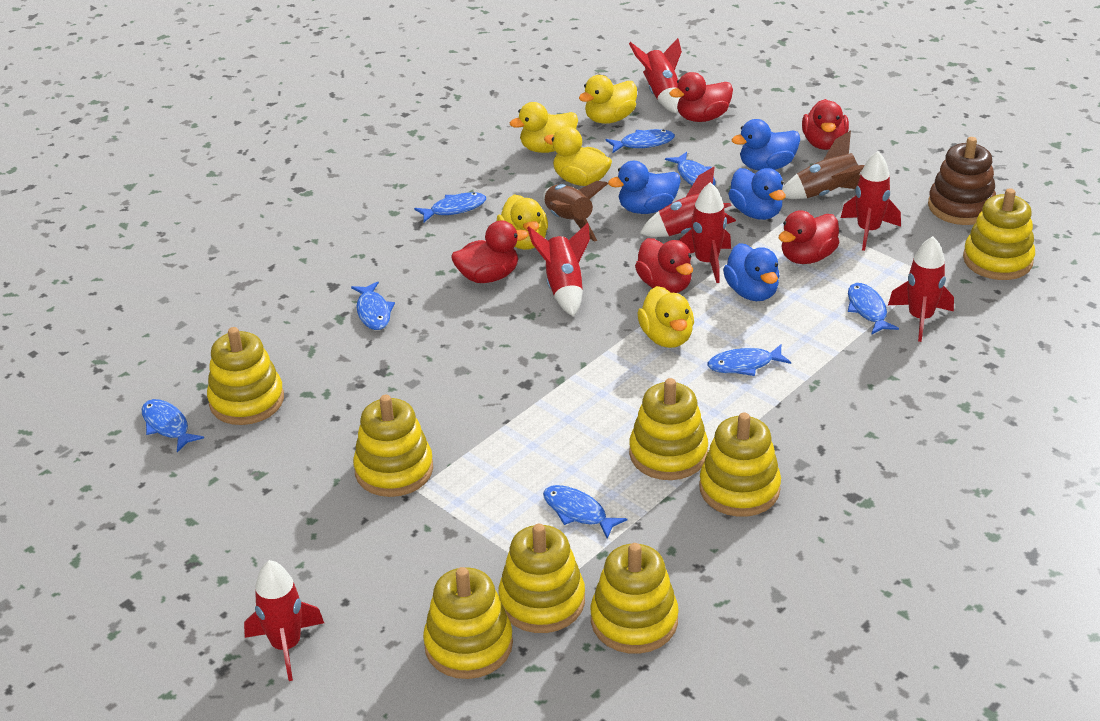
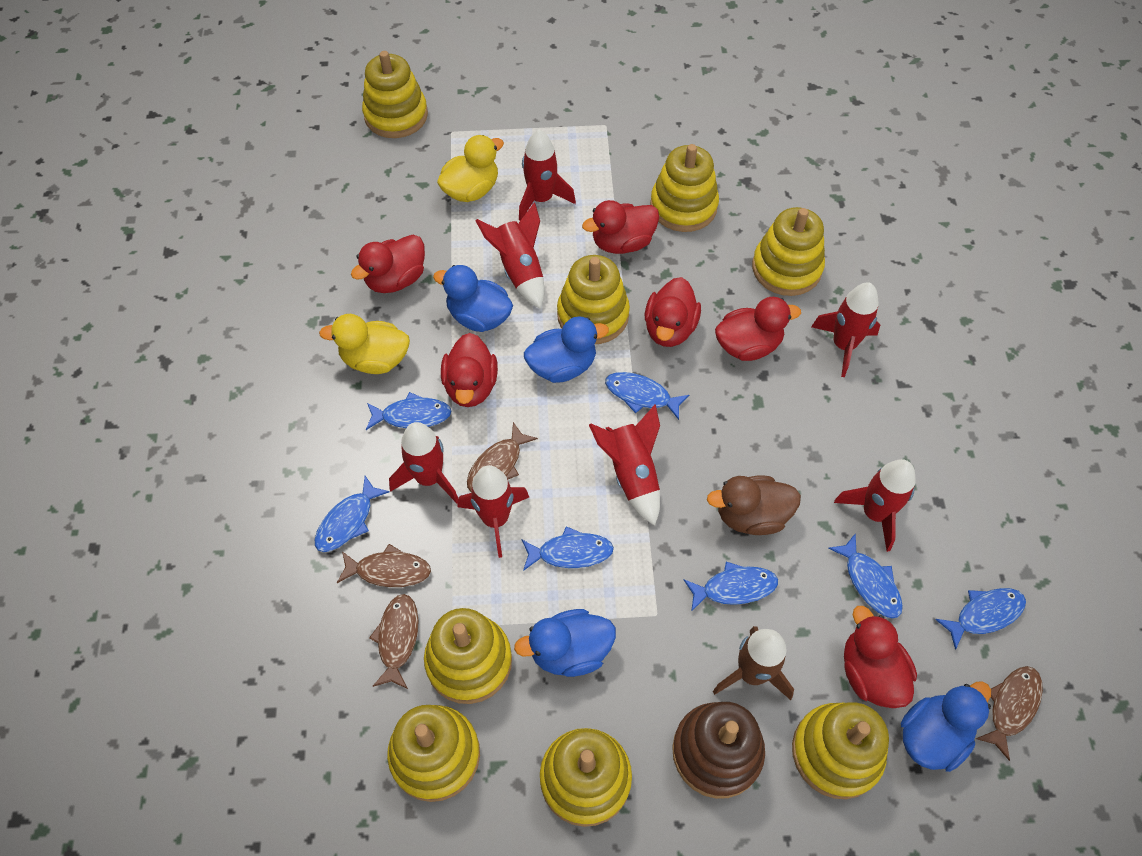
blue fish: [142,399,204,452] [351,282,395,330] [414,192,486,222] [543,485,627,539] [605,129,675,153] [665,152,716,186] [708,344,791,376] [848,283,899,335] = 8 -> [315,476,390,552] [366,392,452,430] [521,526,614,571] [605,372,689,420] [684,562,778,612] [828,533,903,618] [935,588,1026,650] = 7
brown duck: none = 0 -> [707,475,801,535] = 1
brown fish: none = 0 -> [337,544,431,587] [369,594,419,689] [467,422,538,492] [976,666,1043,761] = 4
brown rocket: [543,181,608,242] [782,130,865,199] = 2 -> [713,626,794,700] = 1
red duck: [452,221,529,283] [635,238,693,293] [669,72,733,122] [779,210,839,264] [802,99,849,150] = 5 -> [351,235,425,293] [441,333,498,407] [582,200,659,254] [645,277,701,347] [715,297,801,361] [844,606,917,708] = 6
yellow duck: [497,194,548,250] [510,102,578,153] [544,126,612,186] [579,75,637,124] [638,286,694,348] = 5 -> [319,314,410,374] [437,135,504,202] = 2

